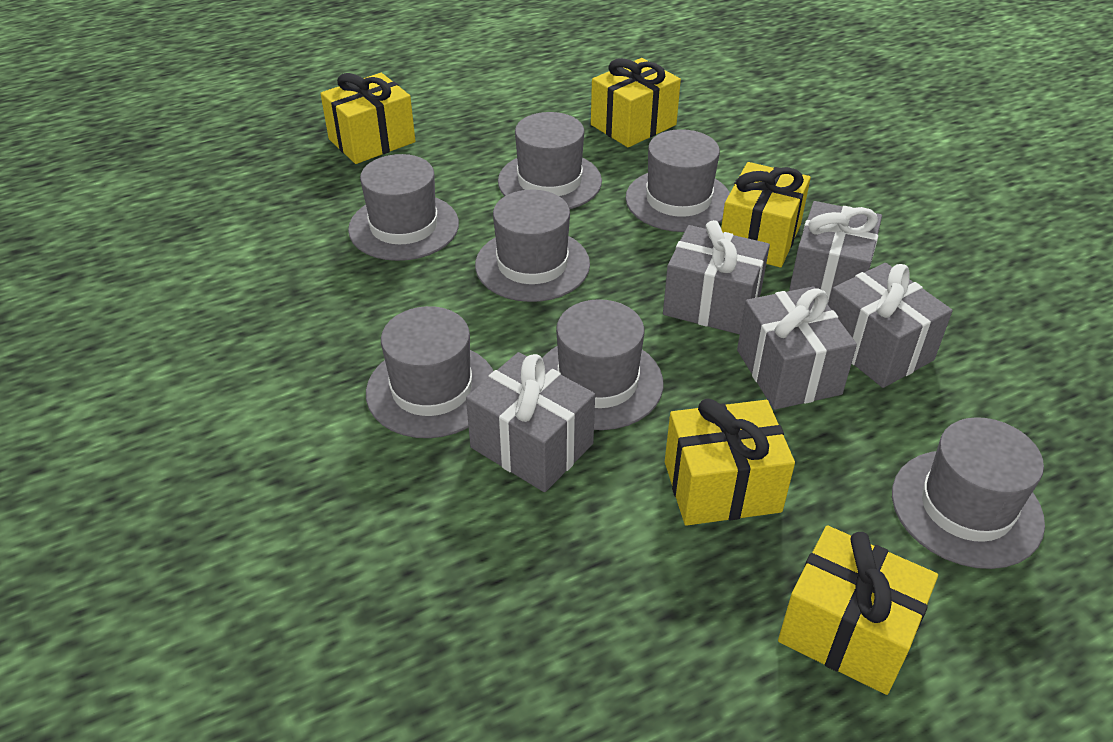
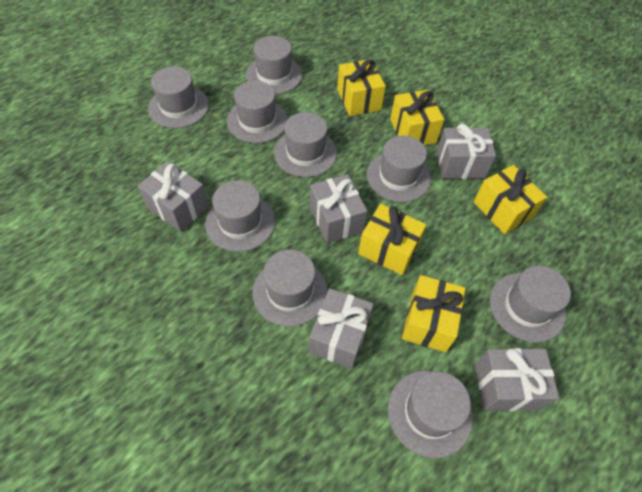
grey hat: [348,154,459,261] [366,306,493,438] [475,190,590,302] [498,112,602,209] [542,299,663,430] [626,129,730,232] [892,417,1045,569] = 7 -> [148,66,209,128] [205,180,275,252] [227,81,287,143] [246,36,302,94] [253,250,328,327] [274,112,337,177] [367,136,431,202] [388,371,473,458] [490,266,571,343] = 9

